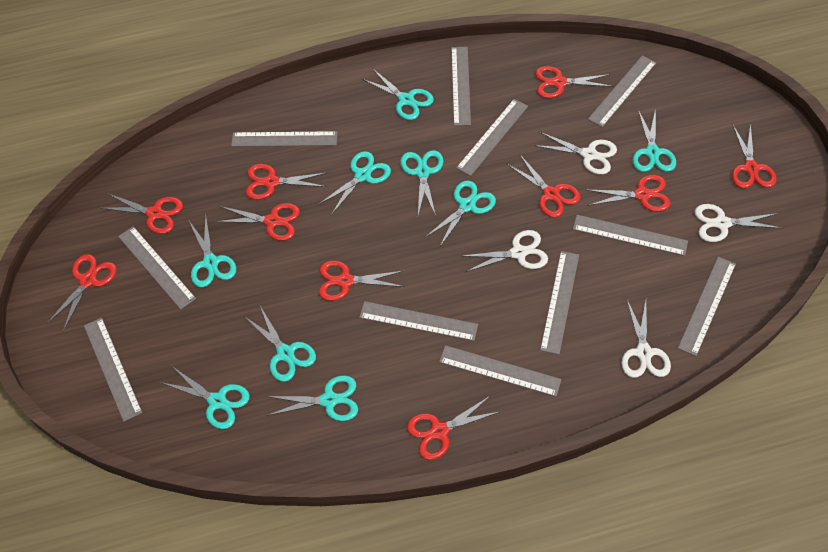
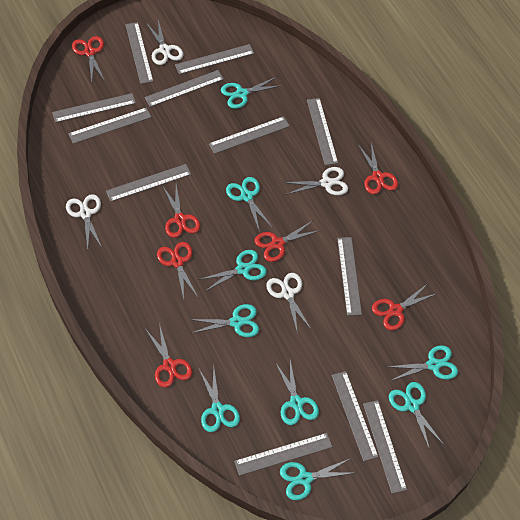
grey ruler: [84,318,142,422] [118,226,196,309] [231,131,337,147] [359,301,478,341] [439,345,561,397] [451,47,471,126] [456,99,528,176] [540,251,579,355] [573,215,688,256] [588,55,656,127] [678,257,736,356] = 11 -> [52,93,136,123] [68,107,151,144] [106,164,191,202] [125,22,153,84] [145,70,224,107] [175,44,254,74] [209,116,290,154] [234,433,332,476] [307,98,338,165] [332,371,379,461] [337,237,362,316] [363,400,407,494] = 12
red scissors: [47,254,117,331] [101,193,183,234] [215,203,300,241] [246,164,326,200] [319,260,404,301] [407,396,501,460] [507,155,581,218] [535,66,613,98] [587,175,670,212] [732,123,777,188] = 10 -> [72,36,105,82] [146,323,192,388] [157,242,198,300] [162,185,200,238] [255,221,321,262] [358,142,398,194] [372,284,438,331] = 7

